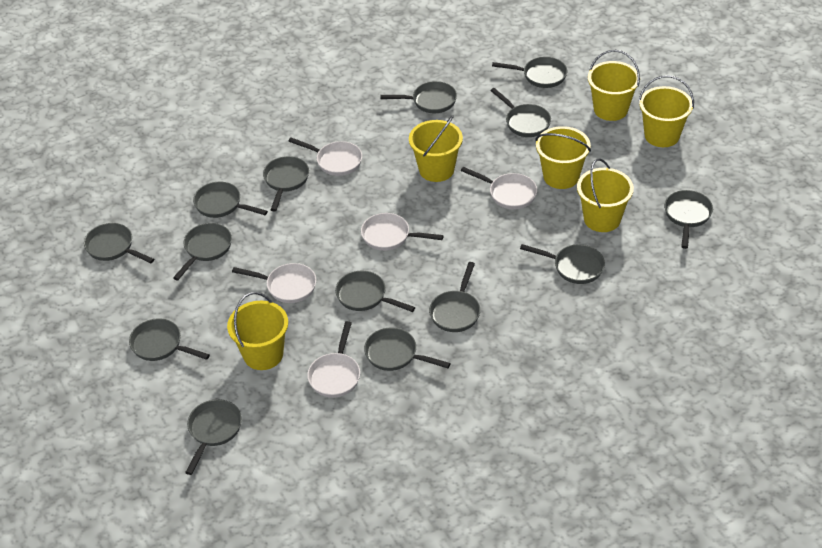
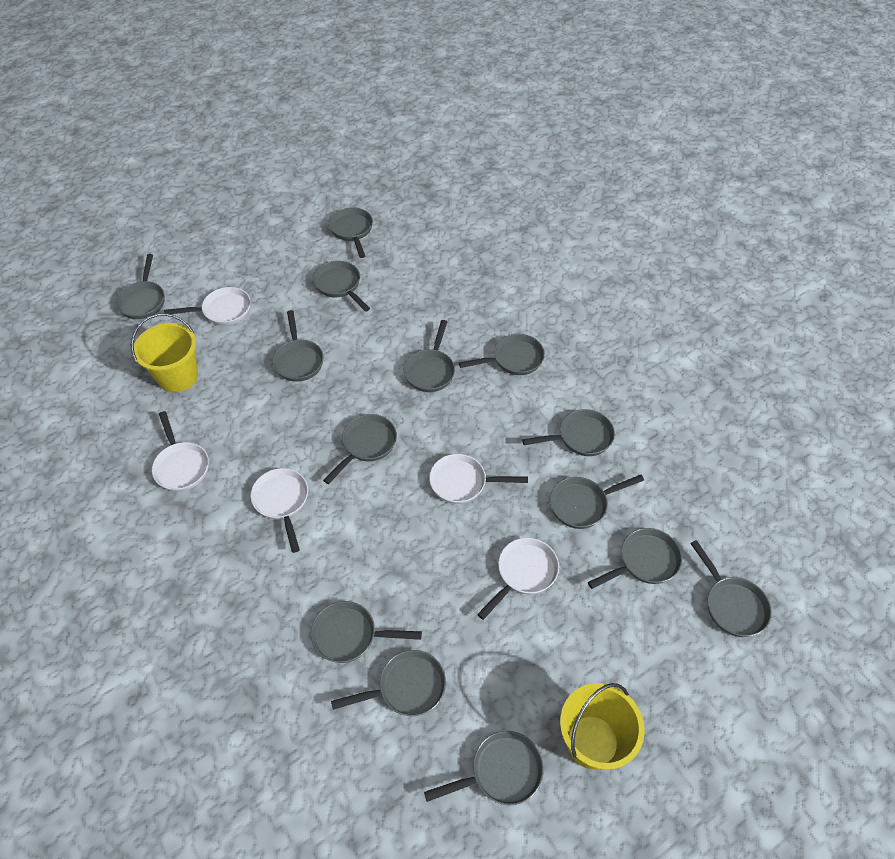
yellow bucket: [227,292,288,370] [409,115,463,182] [536,126,591,189] [577,158,634,232] [588,50,640,121] [639,75,694,147] = 6 -> [131,313,198,392] [560,683,645,770] = 2

